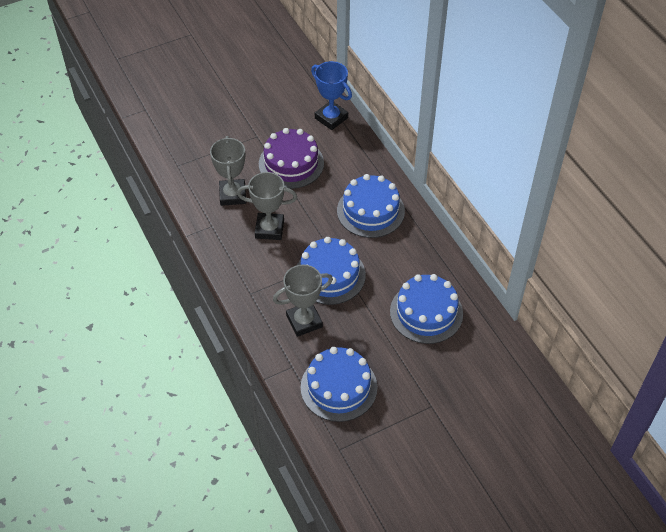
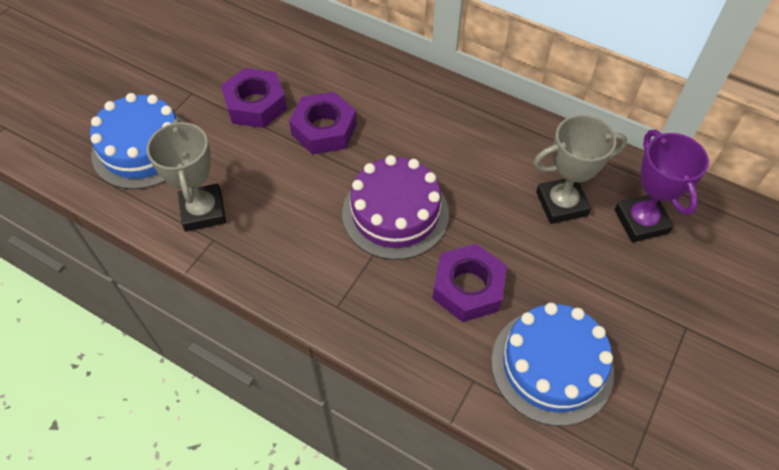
blue cake: [297,237,366,305] [301,347,377,422] [337,174,405,238] [390,274,463,344] = 4 -> [90,93,185,189] [491,303,614,426] = 2
blue trophy: [311,61,352,130] = 1 -> none = 0
grey trophy: [210,136,246,206] [237,172,297,240] [273,264,333,337] = 3 -> [146,119,226,232] [533,115,627,224] = 2
purple nut: none = 0 -> [221,68,287,128] [289,92,357,155] [433,244,507,322] = 3
purple trophy: none = 0 -> [615,130,709,243] = 1

